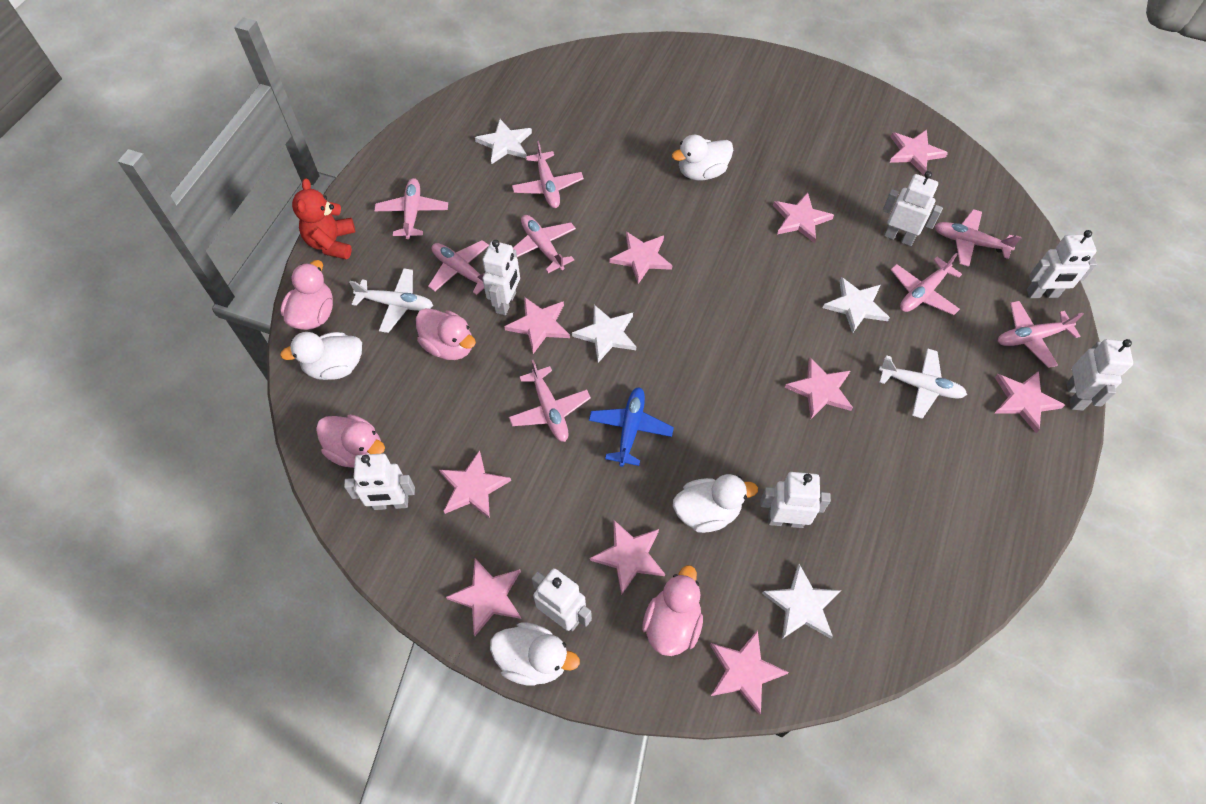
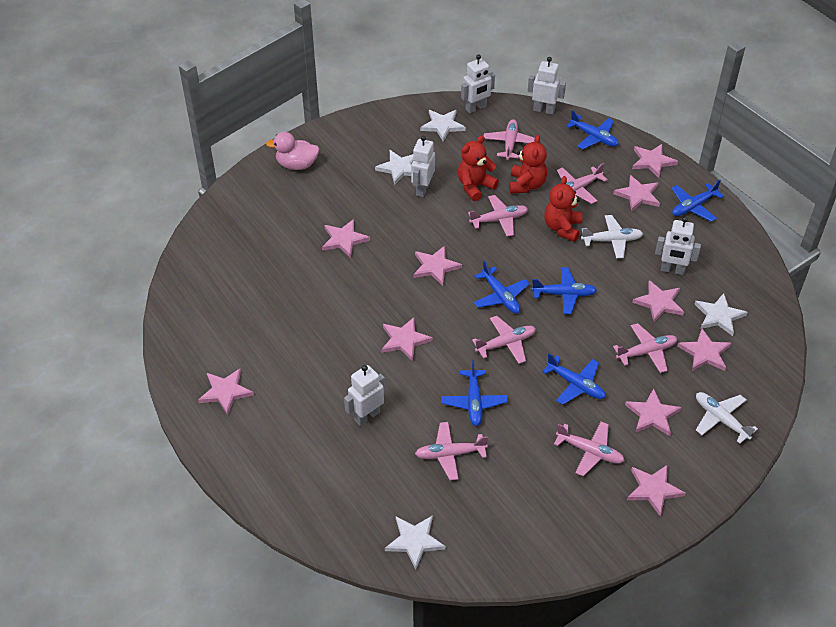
blue plane: [589,387,674,467] = 1 -> [441,360,508,426] [474,261,530,314] [531,267,597,314] [542,353,606,405] [566,110,619,149] [672,180,724,222] = 6
pink duck: [280,260,333,330] [316,414,385,468] [416,308,476,360] [642,565,703,656] = 4 -> [266,132,319,170] = 1
pink plane: [374,178,448,239] [428,240,489,295] [509,360,591,442] [512,141,584,208] [513,215,576,273] [891,253,962,315] [935,209,1022,267] [998,301,1084,368] = 8 -> [415,422,488,481] [468,195,528,237] [472,316,536,364] [484,119,535,160] [554,422,625,476] [557,163,608,204] [613,323,678,373] = 7
red teddy bear: [292,178,356,260] = 1 -> [458,135,499,201] [509,135,547,194] [544,176,583,242] = 3
white duck: [280,332,362,380] [490,622,580,686] [672,135,733,181] [673,474,758,533] = 4 -> none = 0
white robot: [344,453,415,510] [483,240,520,315] [532,568,592,631] [760,472,831,528] [883,171,943,246] [1027,230,1097,298] [1066,339,1133,411] = 7 -> [344,365,385,426] [411,136,435,197] [461,54,495,113] [528,57,566,115] [655,217,701,275] = 5

